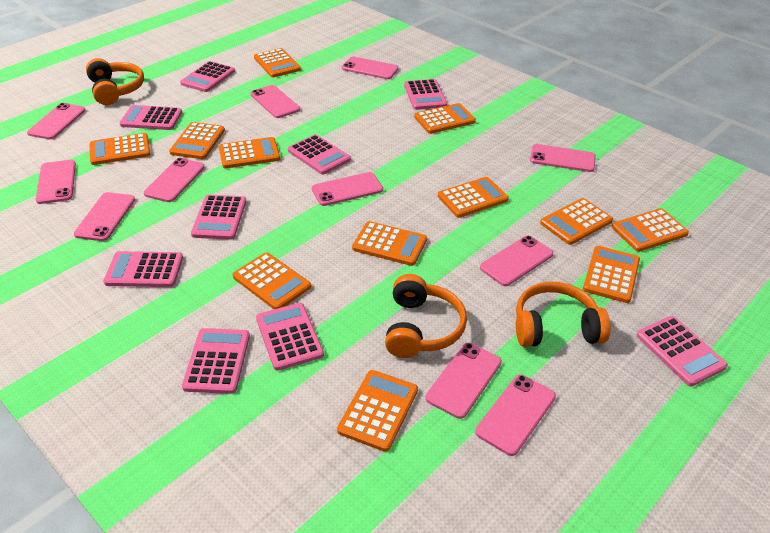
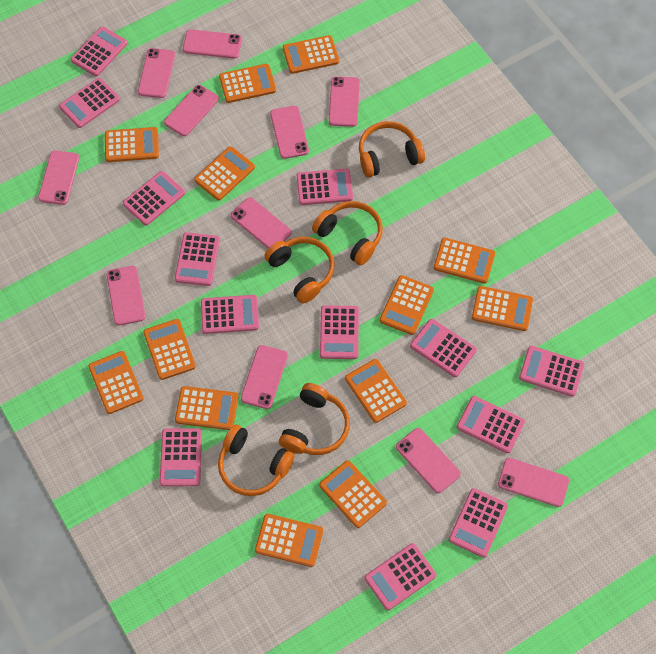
orange calculator: [89,133,151,165] [169,122,225,159] [219,137,280,168] [233,253,311,309] [254,48,301,77] [337,370,418,452] [352,221,427,266] [414,103,476,134] [438,177,509,218] [540,198,613,245] [583,246,640,303] [612,208,689,252] = 12 -> [88,351,144,414] [105,127,159,162] [143,319,196,380] [175,386,238,430] [194,146,255,201] [219,64,276,103] [255,514,323,567] [283,35,339,74] [319,460,387,528] [345,359,407,423] [379,275,434,335] [434,238,495,284] [472,286,533,331] = 13
orange headphones: [86,58,144,105] [385,274,467,358] [516,282,611,347] = 3 -> [218,425,294,496] [265,237,335,303] [279,383,350,455] [312,201,383,265] [359,121,425,177] = 5
pink calculator: [103,251,183,287] [120,105,182,130] [180,61,235,92] [182,328,250,394] [191,195,247,240] [256,303,324,371] [288,134,351,175] [404,79,447,110] [636,316,728,387] = 9 -> [59,78,120,128] [71,26,128,76] [123,171,185,226] [160,428,202,487] [175,232,220,286] [201,295,259,334] [297,169,353,205] [320,305,359,359] [365,543,437,610] [410,319,477,377] [449,488,508,558] [457,396,525,454] [519,346,584,397] = 13

